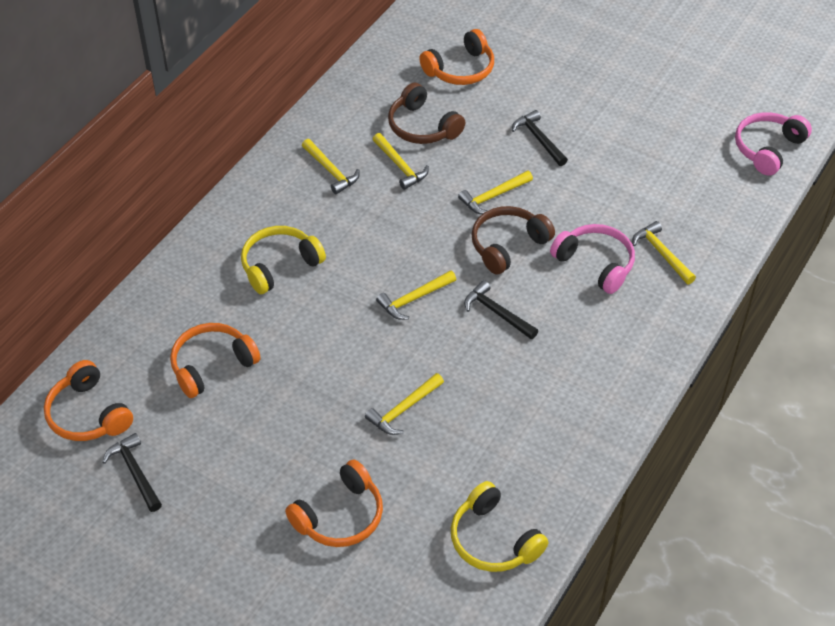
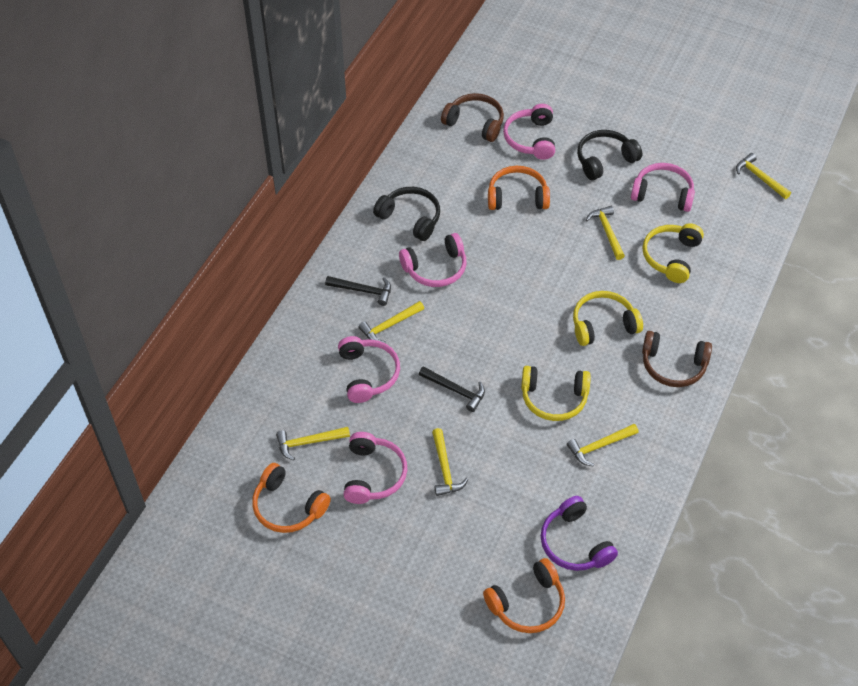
black hammer: [102,433,162,512] [464,280,538,339] [512,110,568,166] = 3 -> [325,276,391,306] [419,366,485,412] = 2
black headphones: none = 0 -> [373,187,440,241] [577,130,642,180] = 2
orange headphones: [44,360,133,441] [170,323,261,398] [285,459,383,547] [419,29,494,85] = 4 -> [252,463,331,533] [483,558,565,633] [488,166,550,210] = 3
pink headphones: [550,224,635,294] [735,112,812,176] = 2 -> [338,336,400,403] [343,432,407,504] [399,233,466,287] [503,104,555,160] [631,163,695,212] = 5
purple headphones: none = 0 -> [541,496,618,571] = 1
yellow headphones: [241,226,326,294] [451,481,548,572] = 2 -> [521,366,591,421] [573,291,643,346] [642,223,704,283] = 3

